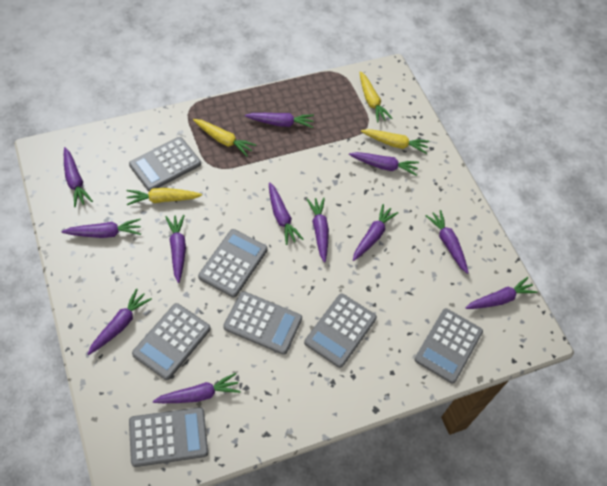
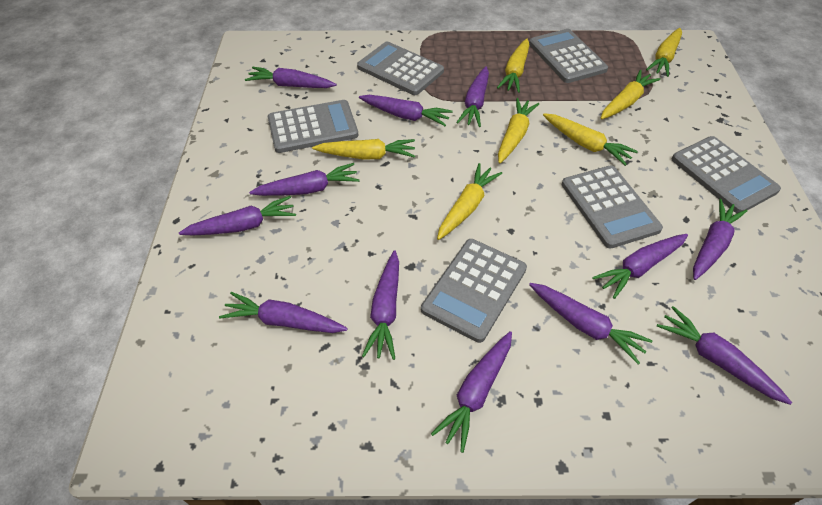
grey calculator: [129,137,201,191] [129,407,208,467] [132,303,211,380] [198,229,268,297] [223,291,302,355] [304,293,377,368] [414,308,483,383] = 7 -> [268,100,358,153] [357,42,444,95] [421,239,527,343] [529,29,608,83] [562,166,663,249] [672,136,781,213] = 6
yellow carrot: [126,188,202,205] [193,119,256,157] [359,71,393,123] [361,129,429,154] = 4 -> [312,139,415,159] [437,163,502,240] [497,39,529,93] [498,98,540,164] [543,113,638,166] [601,70,660,119] [646,28,682,77] = 7

